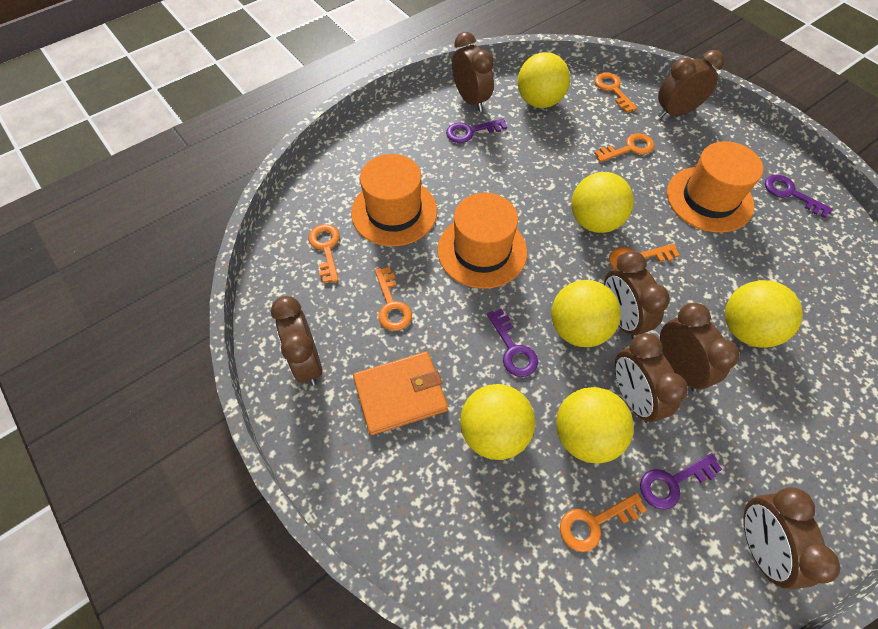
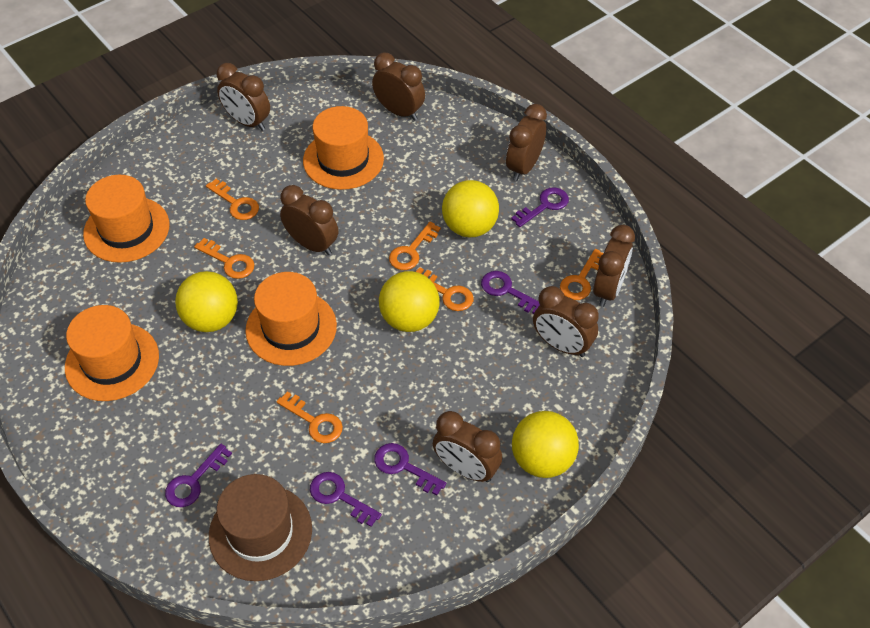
brown hat: none = 0 -> [209,474,312,581] = 1
orange hat: [351,154,437,246] [437,193,527,289] [667,141,763,233] = 3 -> [65,305,159,401] [83,175,169,263] [245,272,337,366] [303,106,384,190] = 4
orange wallet: [353,352,448,435] = 1 -> none = 0
purple key: [446,118,507,143] [487,309,538,377] [640,453,723,510] [765,175,833,218] = 4 -> [165,444,232,507] [310,472,382,527] [374,443,446,495] [481,271,540,314] [511,187,569,227] = 5
yellow ball: [460,384,535,460] [518,52,570,108] [551,280,621,347] [556,387,634,464] [571,172,634,233] [725,280,803,348] = 6 -> [175,271,238,332] [379,271,440,332] [442,180,499,238] [512,411,579,478] = 4

